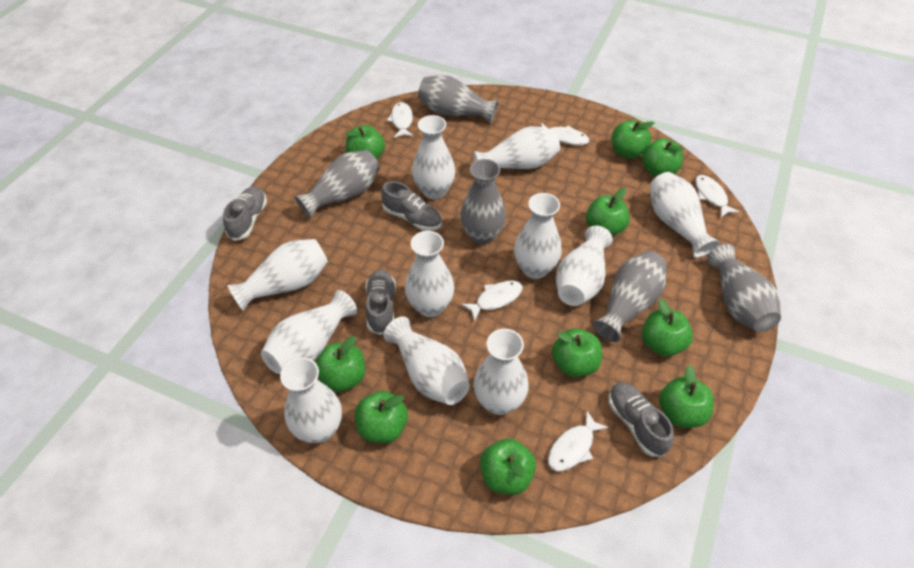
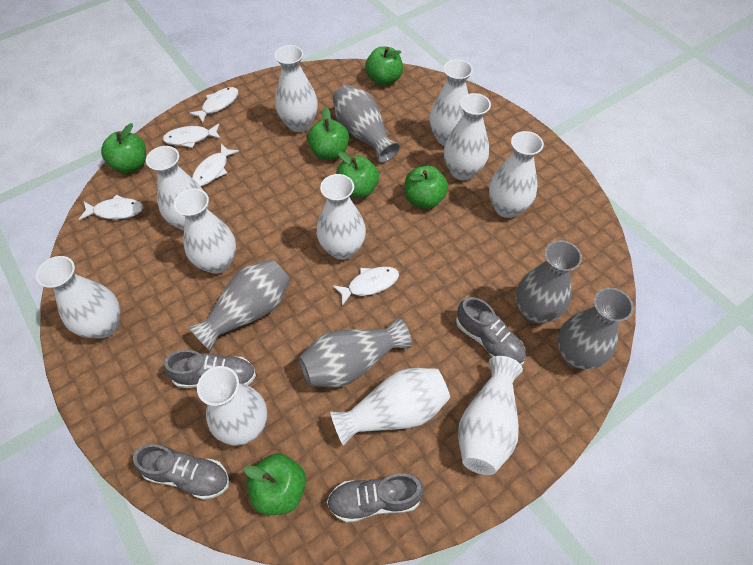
green apple: [315,336,365,392] [346,125,385,160] [355,391,408,443] [480,438,536,495] [552,328,602,377] [586,188,630,236] [612,120,654,159] [642,138,684,177] [642,299,693,356] [659,365,714,428] = 10 -> [101,123,146,173] [244,453,306,515] [307,107,349,160] [336,151,379,198] [365,46,403,86] [405,165,448,209] = 6

